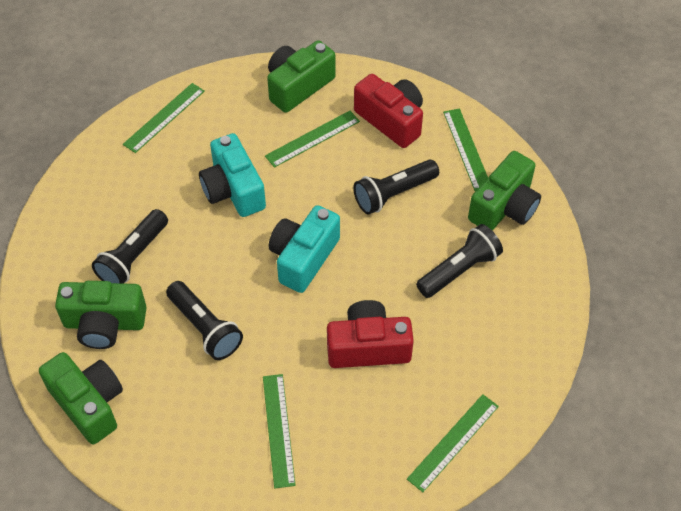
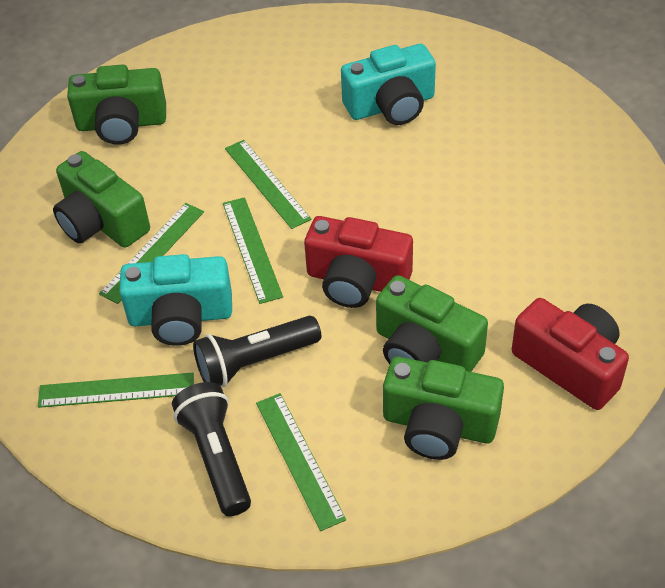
black flashlight: [92,209,168,284] [166,281,243,360] [353,159,439,214] [416,224,503,298] = 4 -> [172,382,251,516] [193,316,321,387] = 2

